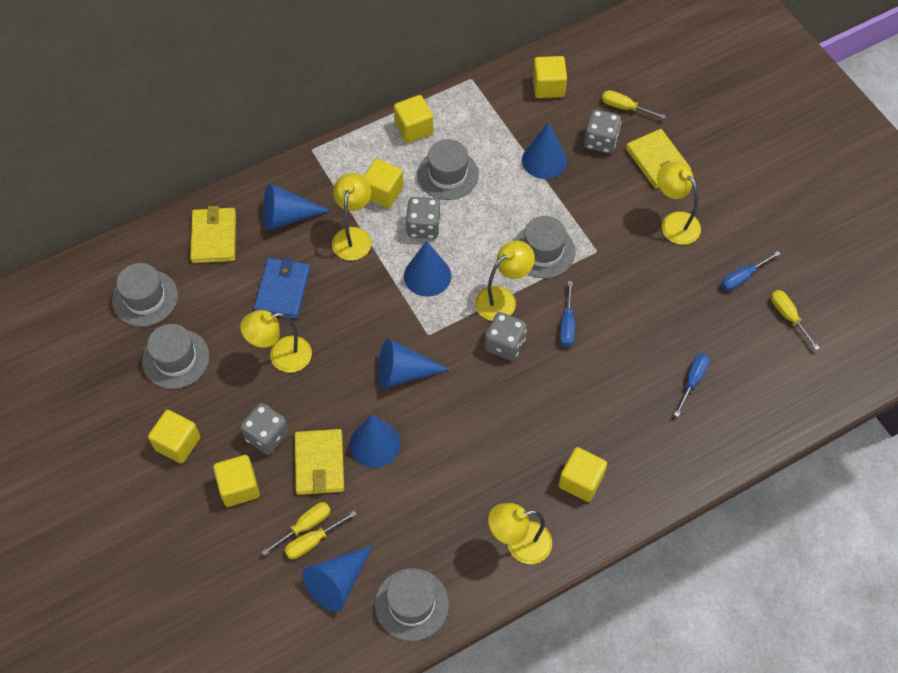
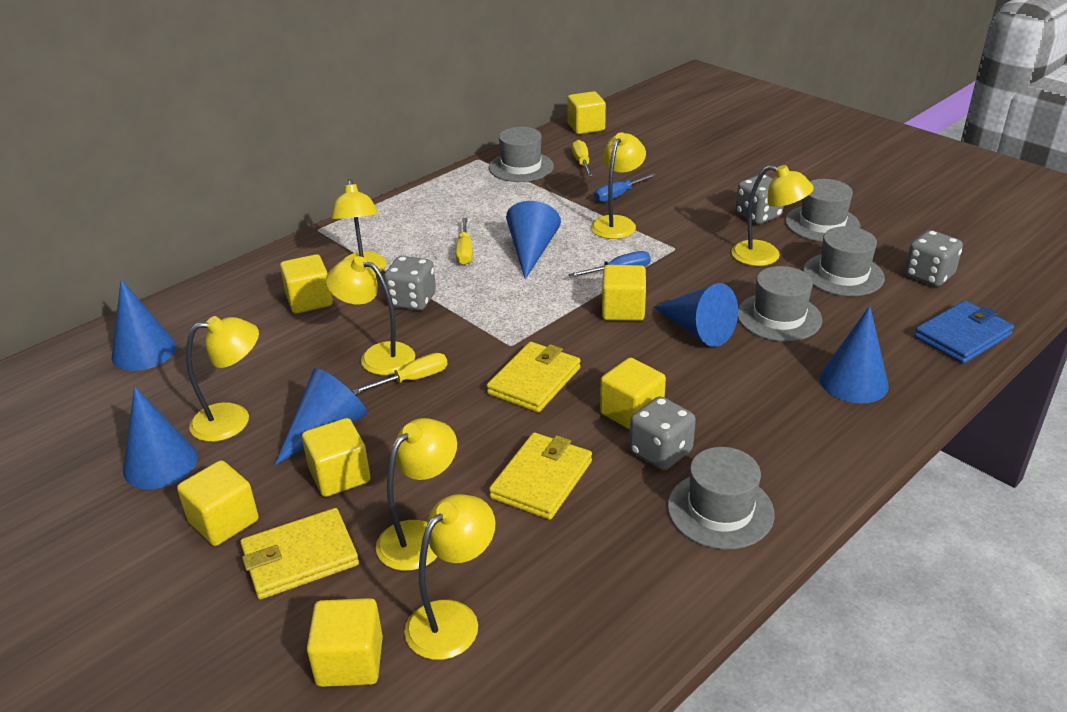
blue screwdriver: [560,281,575,347] [674,353,710,417] [721,251,780,291] = 3 -> [568,251,651,278] [594,173,656,203] = 2
yellow cube: [148,410,201,464] [213,455,260,507] [364,159,403,208] [394,95,433,143] [533,56,567,98] [559,447,607,502] = 6 -> [177,460,259,546] [280,254,333,314] [302,418,370,497] [307,598,383,687] [567,91,606,134] [600,358,666,430] [602,265,646,321] = 7
yellow lamp: [240,310,312,373] [332,173,372,261] [475,241,535,321] [488,503,552,564] [657,162,701,245] = 5 -> [186,316,259,442] [326,256,415,375] [331,179,386,275] [376,418,457,571] [404,494,495,660] [591,132,646,239] [731,165,814,266] = 7
yellow screwdriver: [262,502,331,556] [284,511,357,559] [602,90,666,119] [771,290,820,350] = 4 -> [353,353,448,394] [456,218,473,265] [572,140,593,177] = 3

